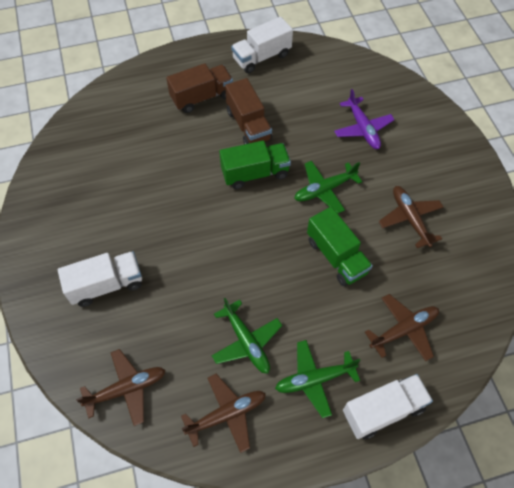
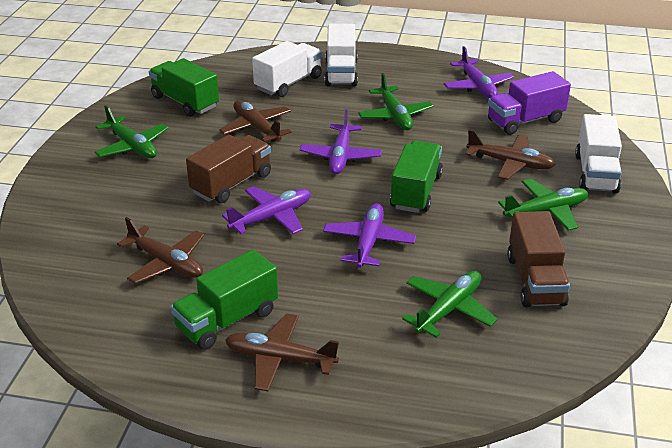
green plane: [212,298,282,373] [275,340,361,418] [294,161,362,214] = 3 -> [94,105,169,158] [358,73,434,130] [402,271,498,338] [498,179,588,231] = 4
green truck: [219,141,291,189] [307,207,373,286] = 2 -> [149,58,219,117] [171,249,278,350] [390,141,443,213] = 3
purple plane: [334,89,395,149] = 1 -> [222,186,311,234] [300,109,382,174] [323,203,416,268] [444,46,514,98] = 4
purple truck: none = 0 -> [488,71,571,135] = 1

